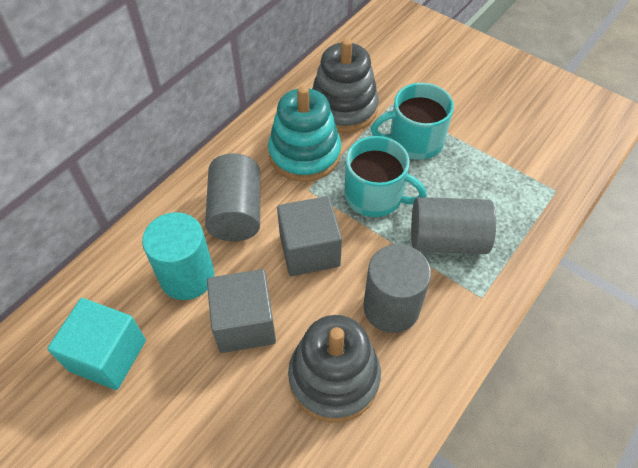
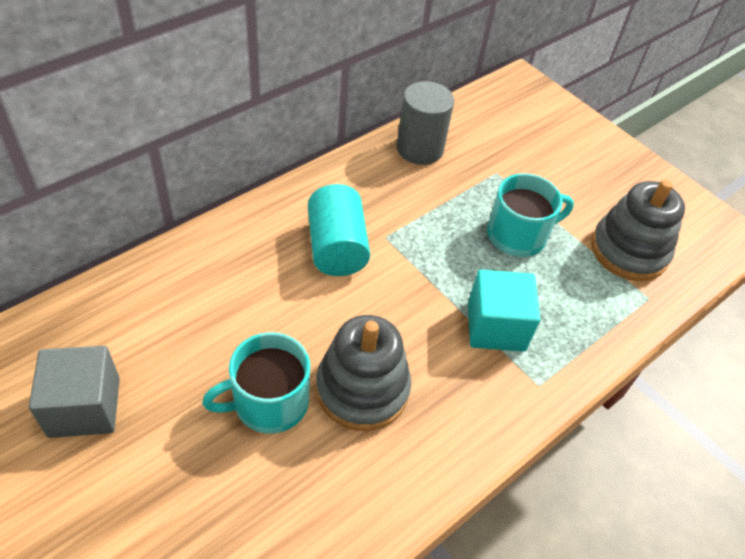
grey cube: [207,269,276,353] [277,196,342,276] = 2 -> [29,346,120,438] = 1
grey cylinder: [205,153,260,241] [363,244,431,333] [411,197,496,254] = 3 -> [397,81,454,165] = 1
turquoise stacking toy: [268,86,341,182] = 1 -> none = 0

